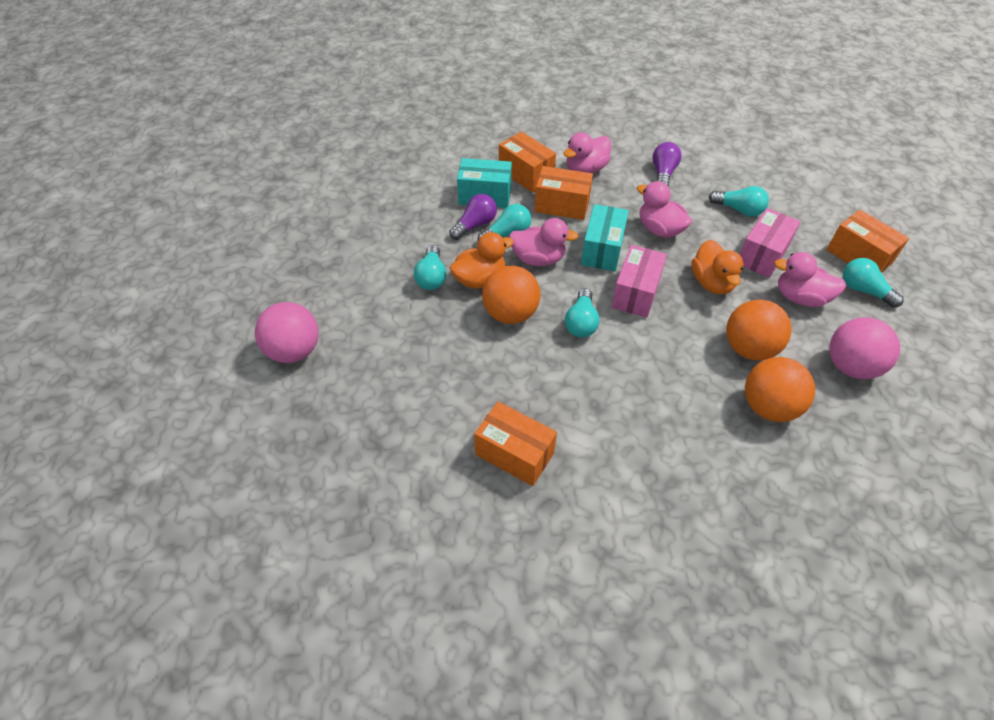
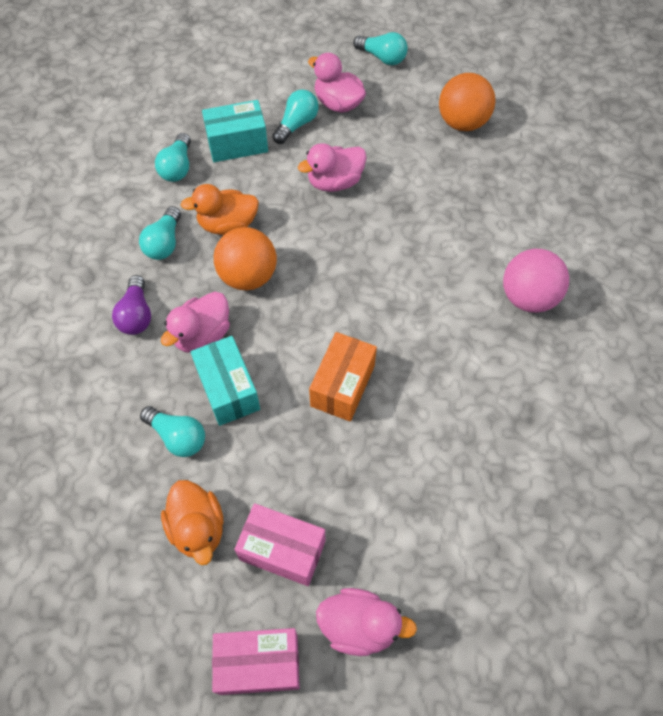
orange ball: [482,266,541,324] [726,300,791,360] [745,357,815,422] = 3 -> [214,227,277,291] [439,73,495,131] = 2
orange box: [474,401,557,486] [499,131,556,192] [535,166,593,220] [826,210,909,273] = 4 -> [309,332,377,422] = 1
pink ball: [255,302,319,363] [830,317,900,379] = 2 -> [503,249,569,313] = 1
purple light bulb: [449,194,497,240] [653,142,682,187] = 2 -> [112,275,151,335] = 1

